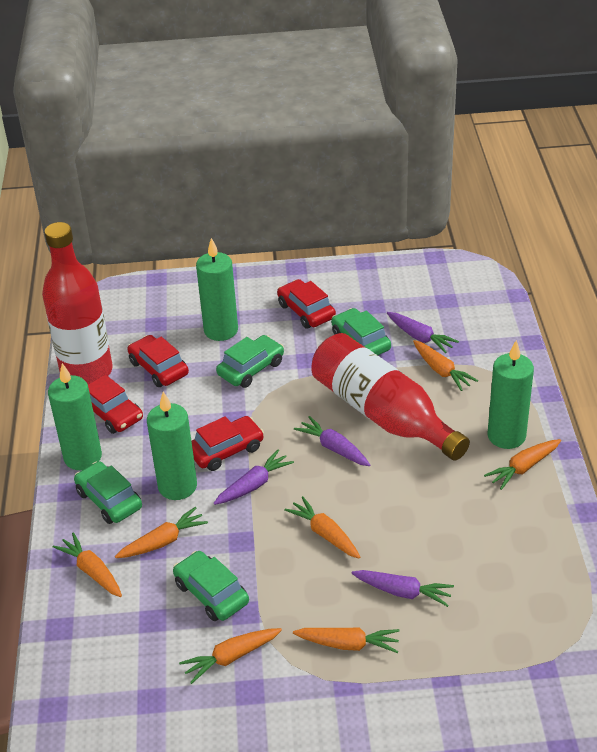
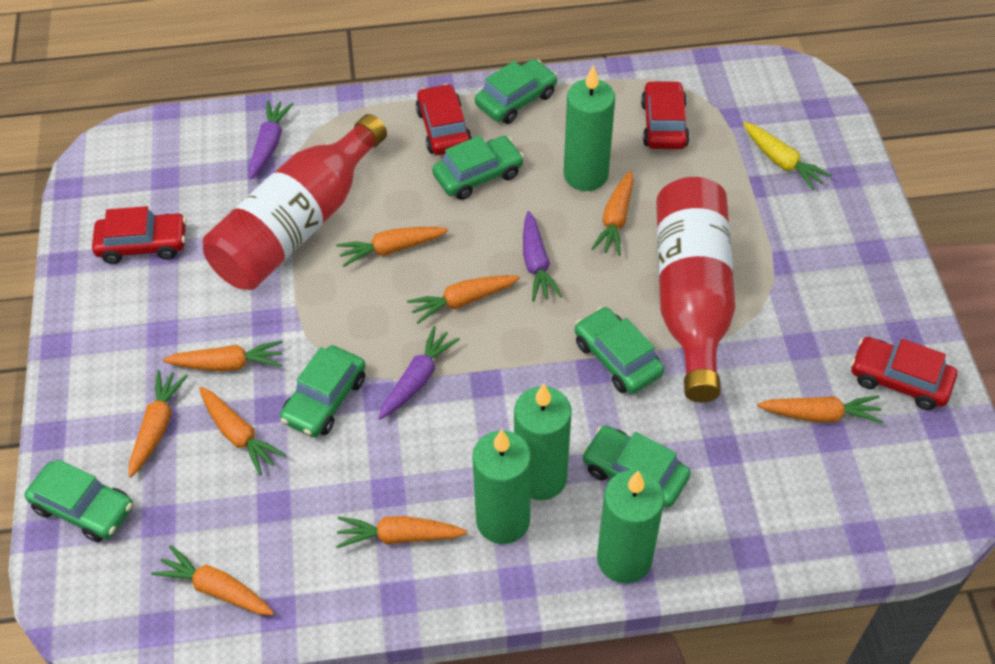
green car: [74,461,142,524] [173,551,249,621] [216,335,284,388] [331,308,391,355] = 4 -> [24,459,133,542] [280,345,366,437] [432,136,524,200] [475,59,557,124] [575,307,664,394] [582,425,691,507] = 6
orange carrot: [53,532,122,597] [115,507,208,558] [179,628,282,684] [284,496,360,558] [293,627,400,653] [413,340,478,391] [484,439,561,490] = 7 -> [129,370,188,477] [151,545,274,615] [163,340,283,372] [199,387,286,475] [336,227,448,267] [336,516,467,548] [407,275,520,324] [591,171,634,256] [757,395,884,424] = 9
purple carrot: [214,450,294,505] [294,416,370,466] [351,570,454,607] [387,312,459,353] = 4 -> [249,100,293,179] [379,326,460,420] [523,211,562,302] = 3
yellow carrot: none = 0 -> [743,122,832,190] = 1

